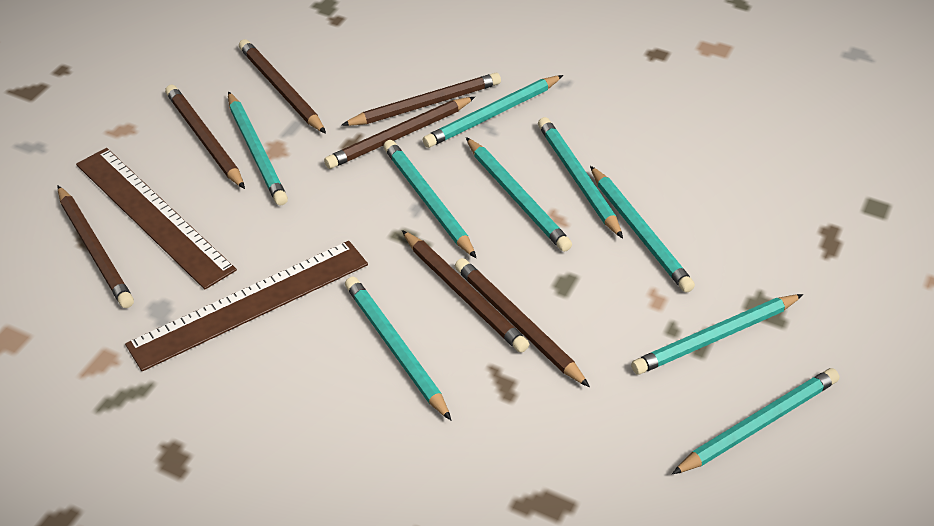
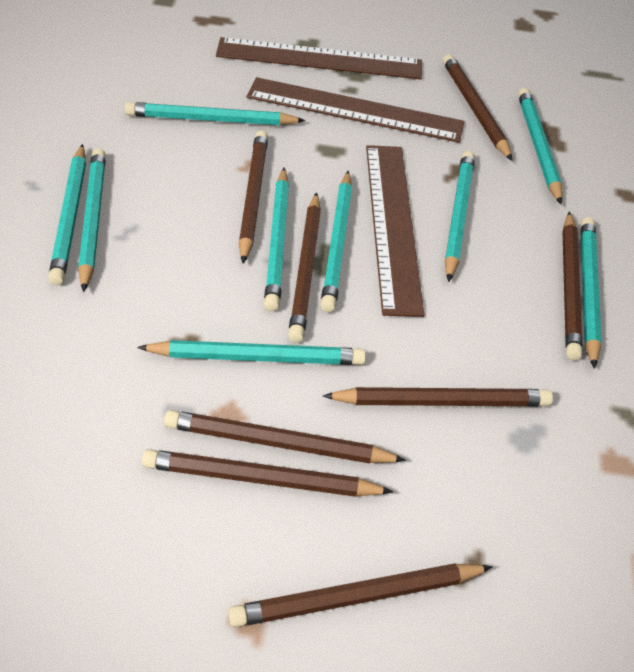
brown pencil: [58,186,134,308] [165,85,245,189] [239,39,326,134] [324,97,475,169] [341,73,501,126] [402,230,529,353] [455,258,590,387] = 7 -> [142,449,393,497] [164,410,406,464] [228,563,493,627] [239,130,268,264] [288,192,321,342] [323,387,553,406] [443,54,513,161] [562,211,582,360] = 8
brown ruler: [76,148,237,290] [125,241,368,371] = 2 -> [216,37,422,80] [247,77,465,143] [366,145,424,317] = 3

